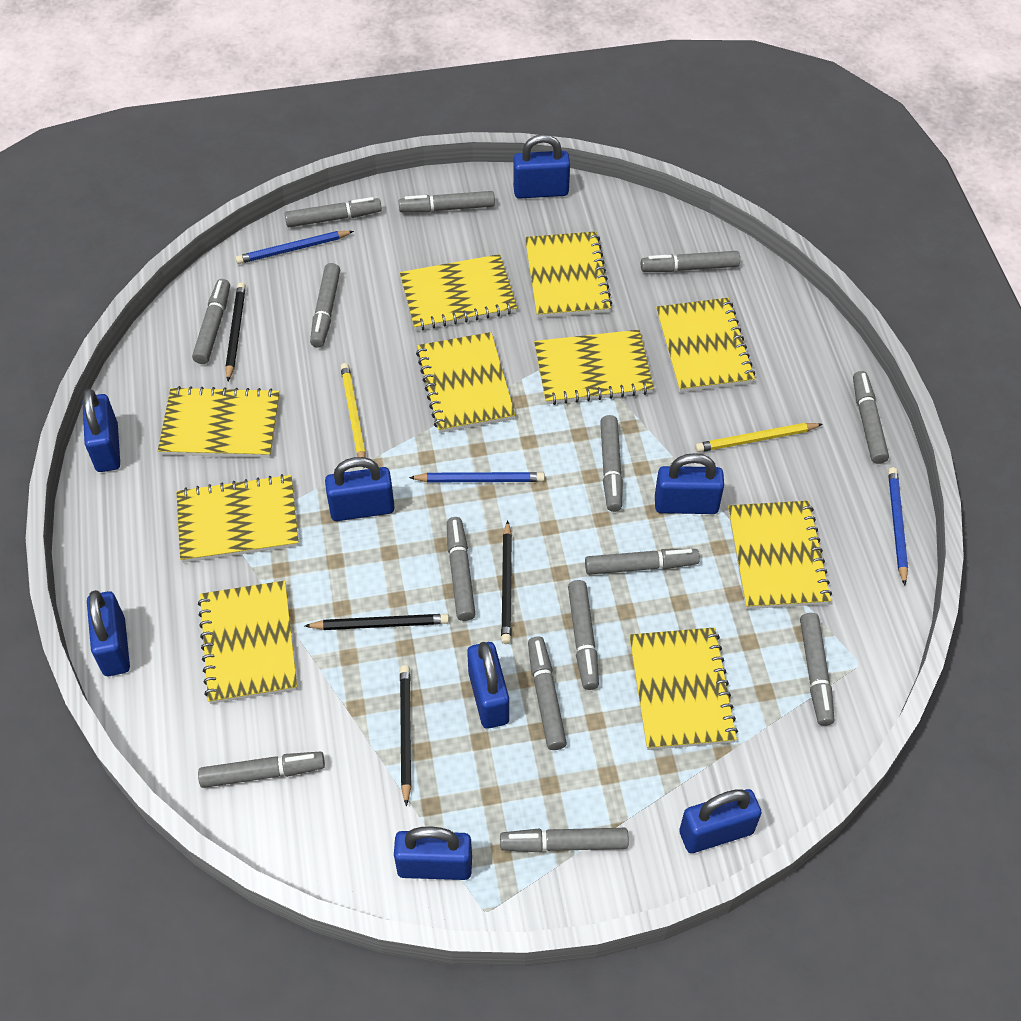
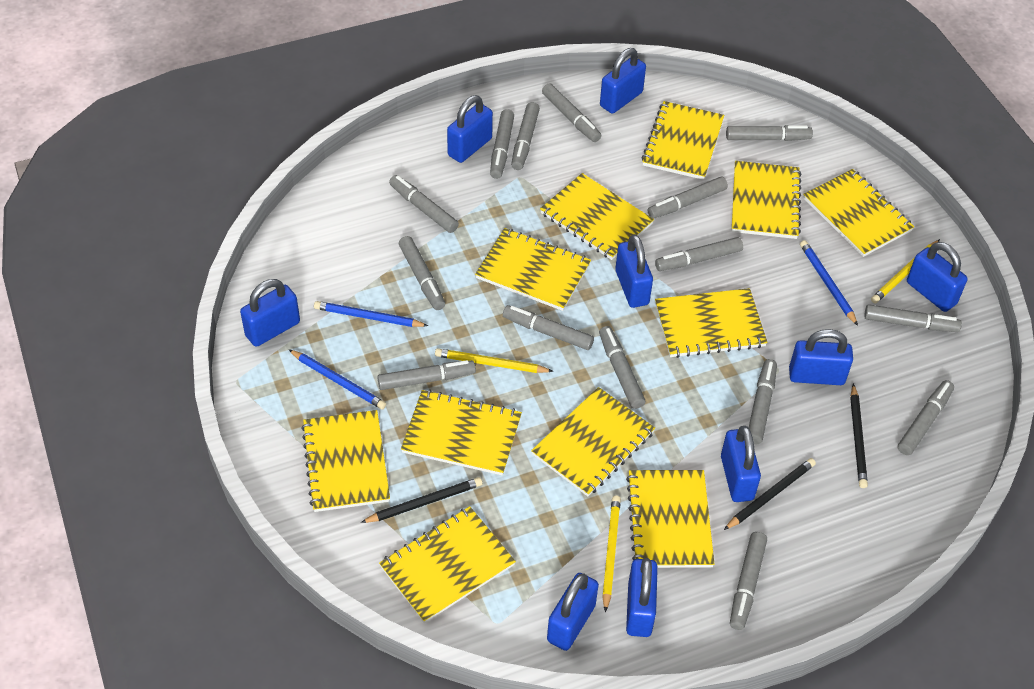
black pencil: [225,283,246,381] [305,614,449,630] [400,665,411,806] [501,520,512,644] = 4 -> [361,477,482,523] [724,458,816,530] [850,384,868,488] = 3
blue padlock: [83,389,120,472] [87,590,130,676] [325,457,395,521] [394,826,472,880] [467,642,509,729] [513,134,570,199] [655,453,724,514] [679,789,761,853] = 8 -> [240,279,300,347] [447,95,493,163] [547,573,599,651] [600,48,646,114] [615,234,653,308] [626,558,658,637] [721,426,761,502] [789,329,853,385] [907,242,968,312] = 9
grey marker: [192,279,230,364] [198,751,325,788] [285,197,382,227] [310,263,340,348] [399,191,495,212] [447,517,475,621] [500,828,629,852] [528,636,567,750] [568,580,599,690] [585,549,700,575] [600,415,623,512] [641,251,740,272] [800,613,834,726] [853,371,889,464] = 14 -> [377,360,476,390] [389,175,459,233] [399,236,445,310] [490,109,514,179] [503,305,594,350] [511,102,540,170] [542,83,601,142] [599,326,646,409] [648,176,728,219] [655,237,743,271] [726,125,813,141] [730,532,767,630] [749,359,777,444] [864,304,962,332] [898,380,954,455] = 15
yellow notebook: [158,386,280,458] [176,474,299,563] [198,581,297,704] [400,254,517,331] [416,332,515,433] [525,231,612,318] [534,330,654,405] [629,627,738,750] [656,298,755,392] [728,501,832,609] = 10 -> [301,410,390,512] [379,506,516,623] [401,390,522,475] [475,228,591,311] [531,387,655,496] [540,173,654,260] [626,470,714,568] [641,101,724,180] [655,288,768,358] [732,161,802,239] [803,169,914,257] = 11
yellow pencil: [340,363,366,468] [695,423,823,452] = 2 -> [435,348,554,373] [602,495,621,612] [871,239,940,303] = 3

